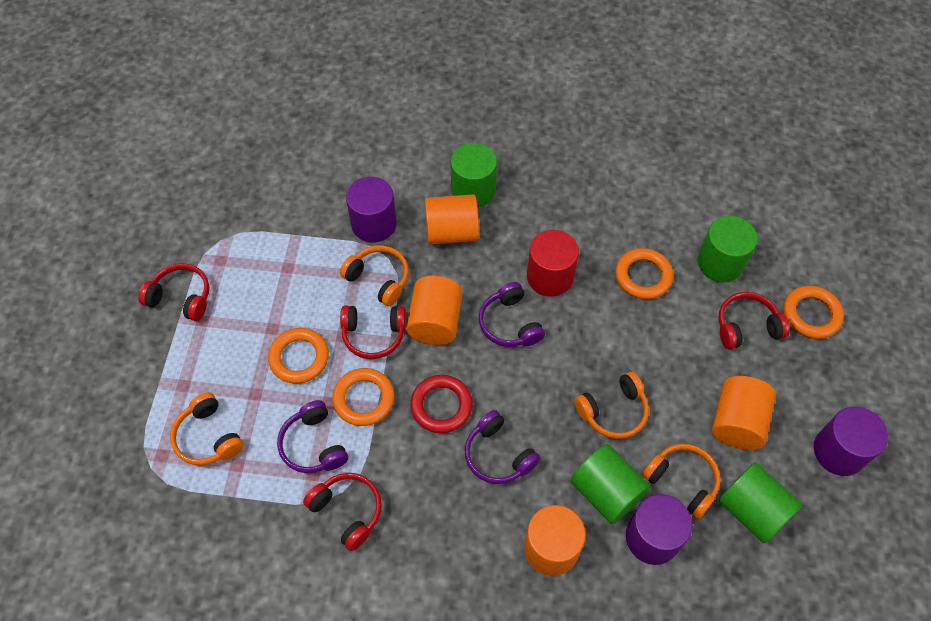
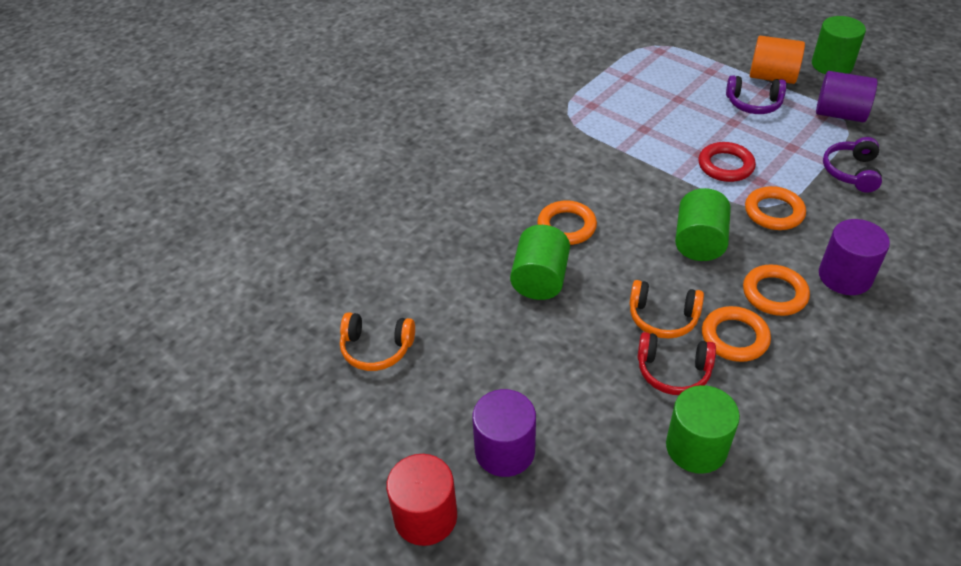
orange cylinder: [406,276,462,345] [425,194,479,245] [524,505,586,576] [712,376,776,450] = 4 -> [750,36,805,84] = 1
orange headphones: [170,392,244,465] [340,245,409,306] [575,372,649,439] [642,444,721,519] = 4 -> [340,312,415,371] [629,280,704,339] = 2
purple headphones: [277,400,348,473] [465,410,540,484] [479,282,545,347] = 3 -> [726,75,786,114] [823,137,882,193] = 2
red headphones: [138,263,209,321] [303,473,382,551] [340,306,406,359] [718,292,790,349] = 4 -> [637,332,716,395] = 1

